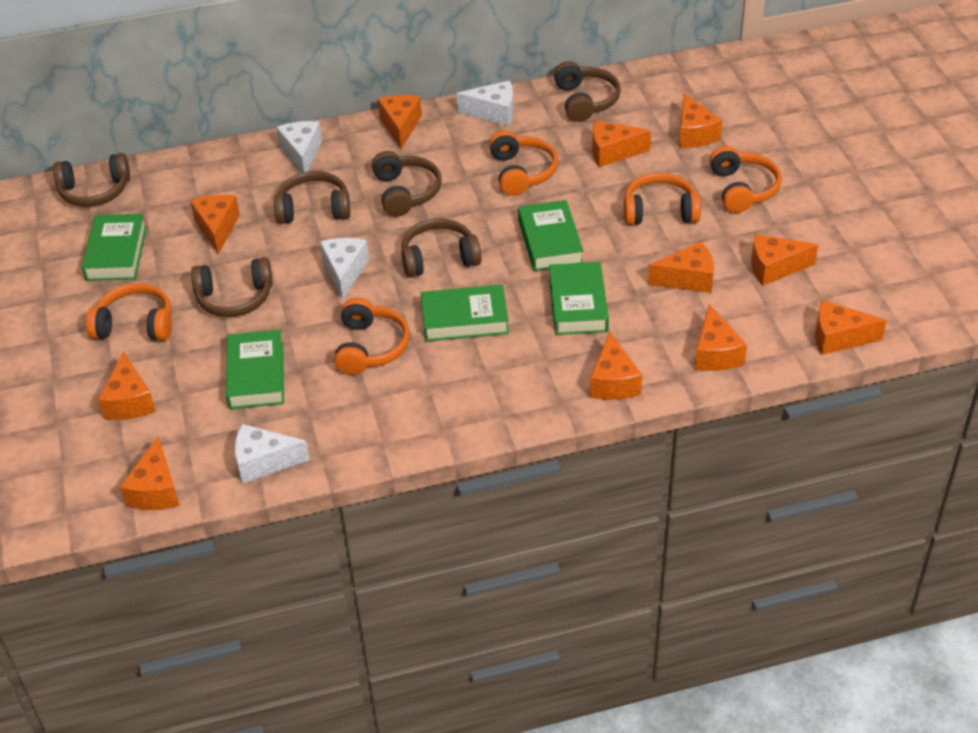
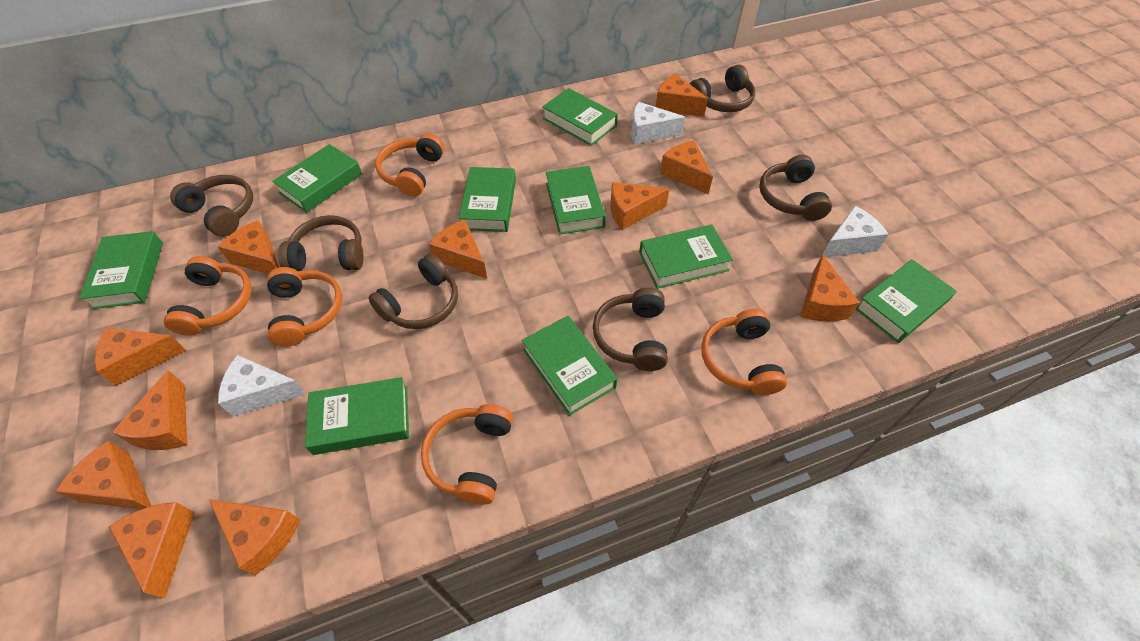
green book: [82,214,147,281] [226,330,284,409] [421,285,509,342] [518,200,583,271] [549,262,609,335] = 5 -> [79,231,163,309] [272,144,362,213] [305,377,409,455] [459,167,516,232] [522,316,618,416] [542,88,618,146] [546,166,606,234] [639,225,733,289] [855,259,957,343] = 9
white cheese: [235,424,309,484] [276,121,322,173] [320,238,369,300] [456,81,513,126] = 4 -> [218,355,306,417] [631,102,685,144] [823,206,889,257] = 3

